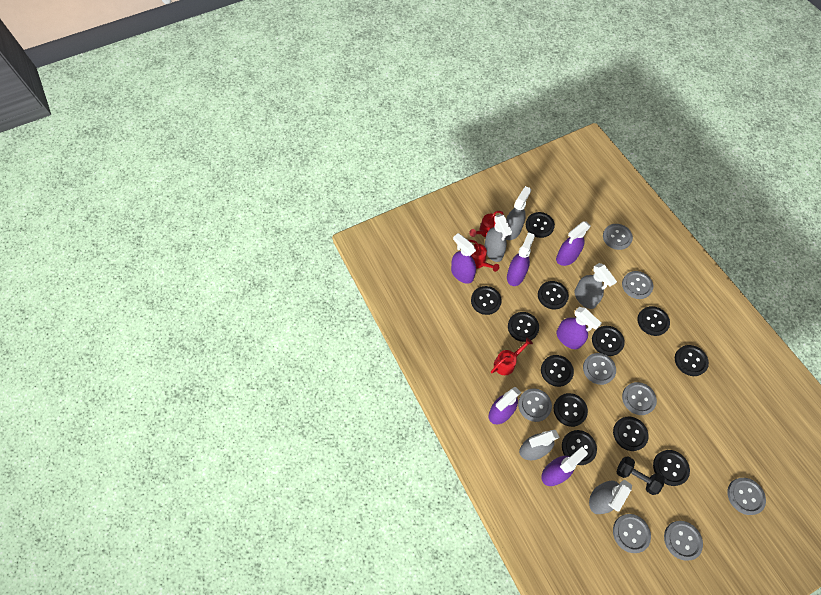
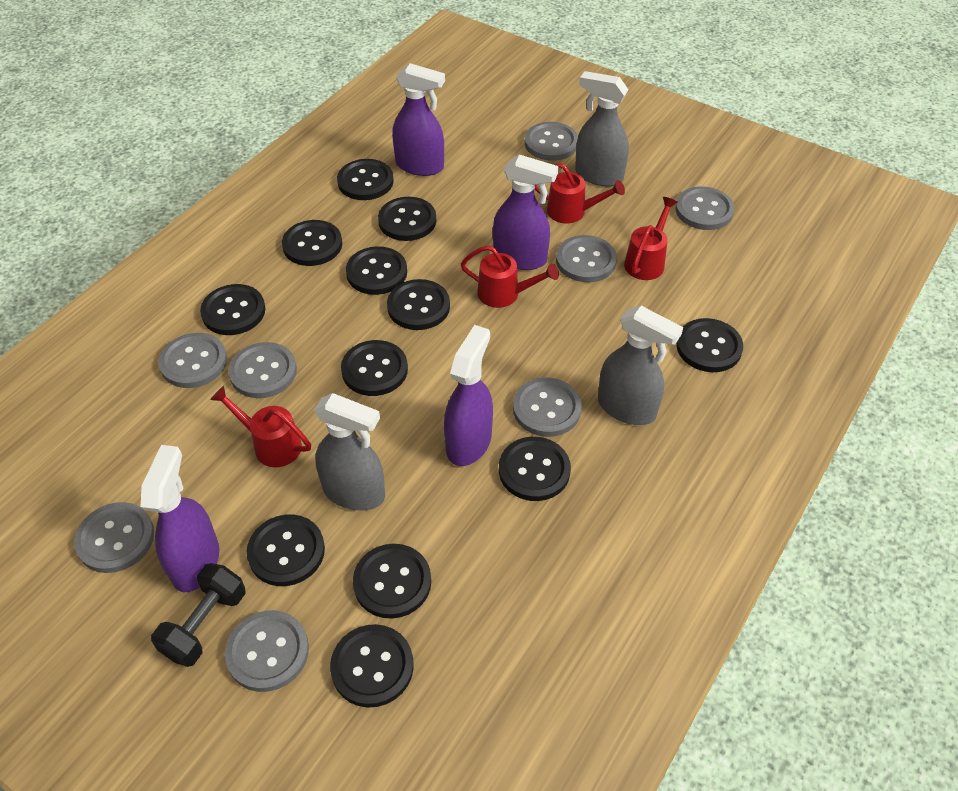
grey spray bottle: [484,214,512,262] [506,186,531,240] [519,430,560,460] [575,263,617,309] [589,480,632,514] = 5 -> [314,393,385,511] [575,71,629,187] [598,306,683,425] = 3
purple spray bottle: [451,233,476,284] [489,387,521,424] [507,232,535,286] [541,447,588,486] [556,222,591,266] [557,307,602,349] = 6 -> [141,445,219,592] [392,63,445,176] [444,325,493,466] [493,154,558,270] = 4
red watering can: [468,240,499,272] [469,211,504,238] [491,338,533,375] = 3 -> [210,386,311,467] [461,245,559,308] [534,163,625,223] [624,197,678,280] = 4

